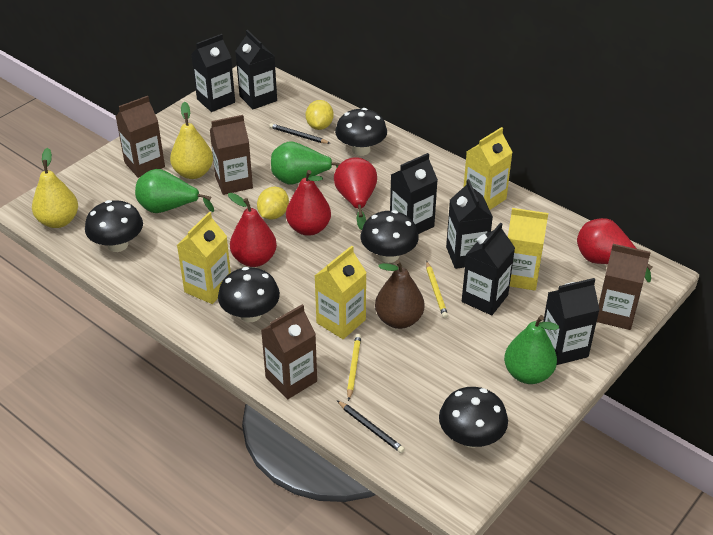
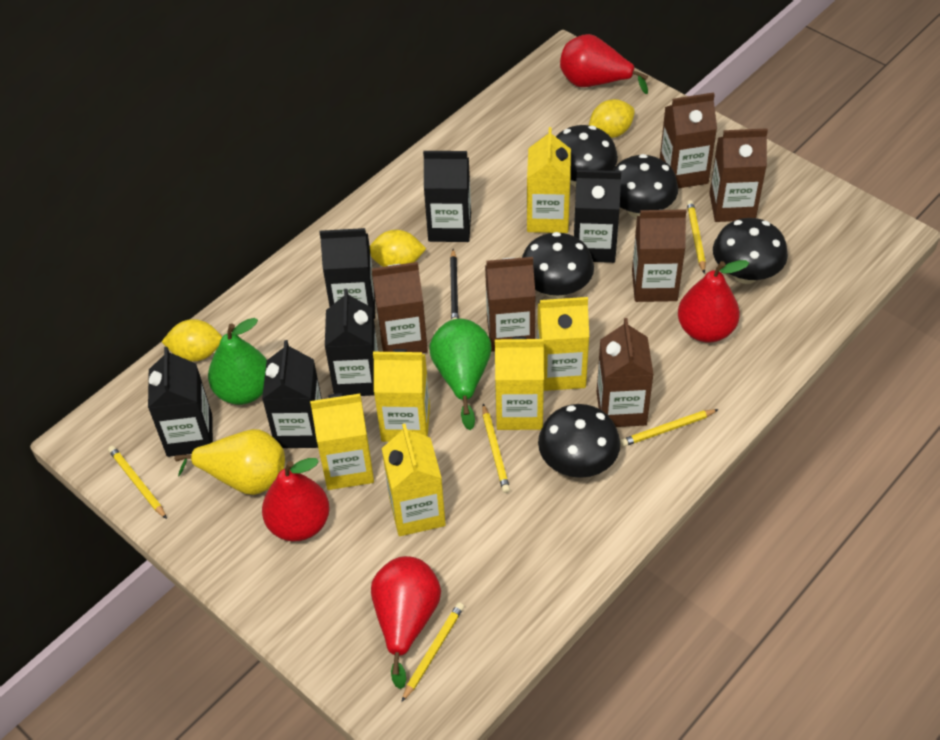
black pencil: [269,123,331,144] [337,401,405,453] = 2 -> [450,249,459,320] = 1
brown carton: [116,96,165,178] [210,115,253,195] [261,304,317,399] [597,244,651,330] = 4 -> [372,262,428,353] [485,257,536,352] [597,318,654,427] [632,209,687,302] [660,92,717,188] [709,128,768,222] = 6
brown pear: [375,260,424,329] = 1 -> none = 0
green pear: [135,169,214,213] [271,141,341,185] [504,315,559,384] = 3 -> [208,318,267,405] [429,319,491,430] = 2
yellow carton: [177,212,231,304] [315,246,367,339] [464,127,513,210] [508,208,548,290] = 4 -> [310,393,374,490] [373,349,430,442] [382,424,446,536] [495,337,544,430] [527,127,571,233] [537,297,589,391] = 6
yellow lemon: [257,187,289,220] [306,100,334,130] = 2 -> [162,319,222,362] [370,230,426,267] [589,99,635,138] = 3
yellow pear: [32,148,78,228] [170,102,213,179] = 2 -> [174,429,285,495] = 1
yellow pencil: [347,334,361,401] [426,261,448,318] = 2 -> [108,446,167,519] [401,602,464,702] [482,404,510,493] [620,409,719,447] [687,200,706,273] = 5

